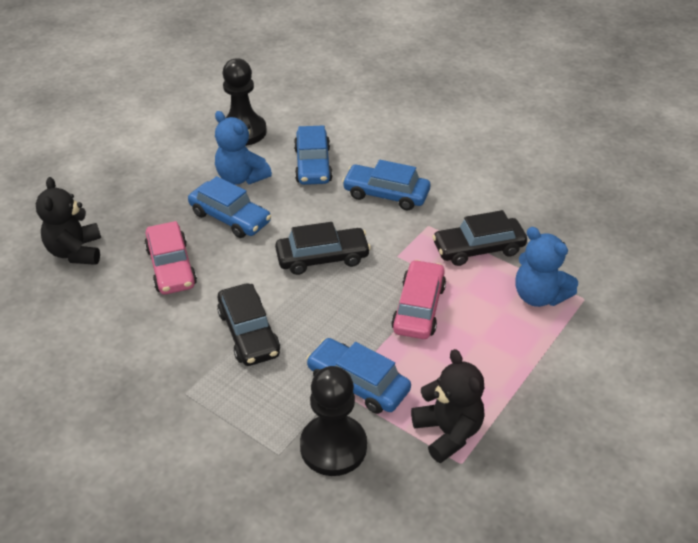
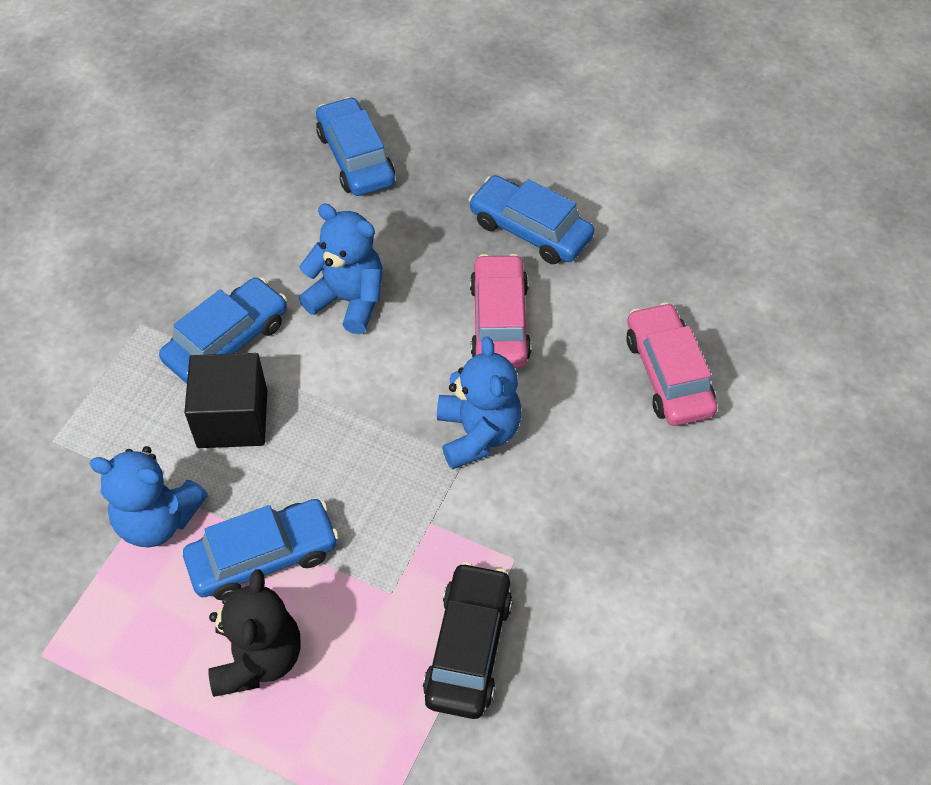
black car: [217,283,280,366] [275,222,371,275] [432,210,527,266] = 3 -> [423,562,513,719] = 1
black cube: none = 0 -> [184,353,267,448] = 1
black pawn: [223,58,267,146] [300,366,367,476] = 2 -> none = 0
black teddy bear: [36,177,101,265] [411,349,484,463] = 2 -> [208,569,301,697] = 1
blue teddy bear: [215,111,272,185] [515,227,578,307] = 2 -> [89,446,208,547] [299,203,383,334] [437,337,522,470] = 3

